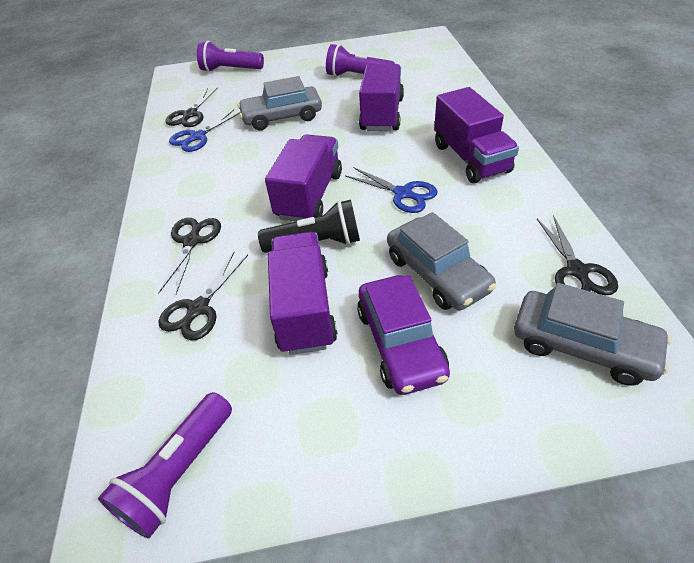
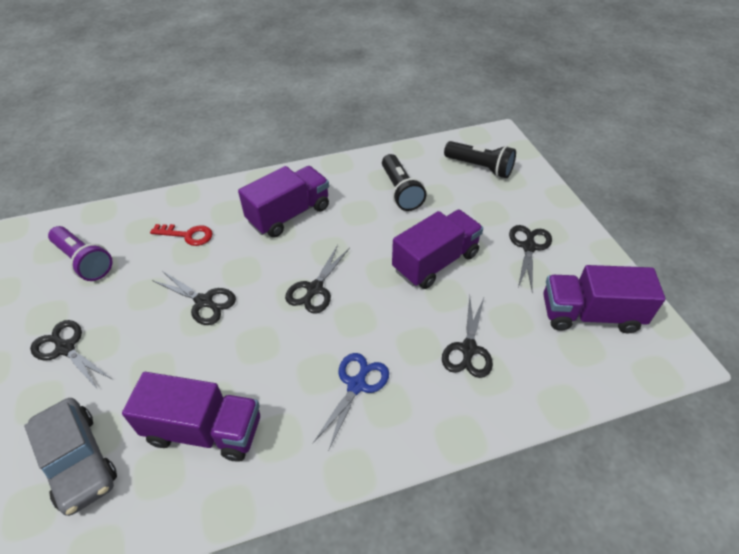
black flashlight: [258,200,360,253] = 1 -> [382,154,427,211] [444,141,516,178] = 2
black scissors: [158,218,221,294] [159,252,248,340] [165,87,218,127] [537,215,618,295] = 4 -> [30,320,113,390] [152,271,236,325] [285,245,350,313] [442,296,493,378] [509,225,552,290] = 5
blue scissors: [169,109,241,152] [345,167,438,213] = 2 -> [313,353,389,452] = 1
grey car: [238,76,322,131] [387,212,496,310] [514,283,671,386] = 3 -> [24,398,117,516] = 1
purple car: [357,275,450,395] = 1 -> none = 0
purple flashlight: [98,392,232,539] [197,40,264,72] [326,44,395,77] = 3 -> [48,226,113,281] = 1
red key: none = 0 -> [150,224,213,246] = 1

